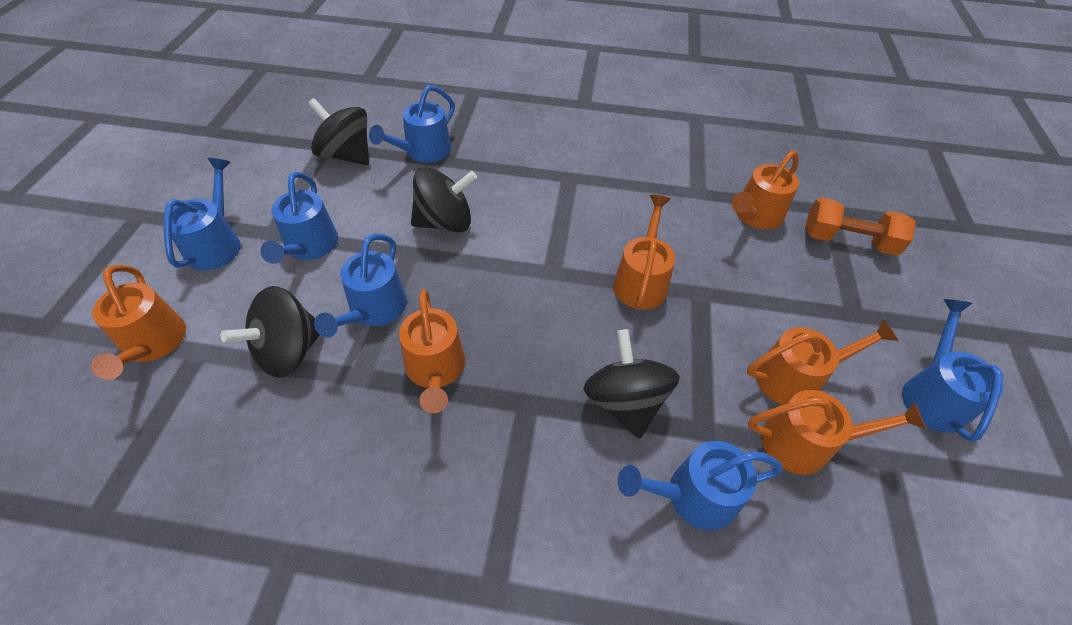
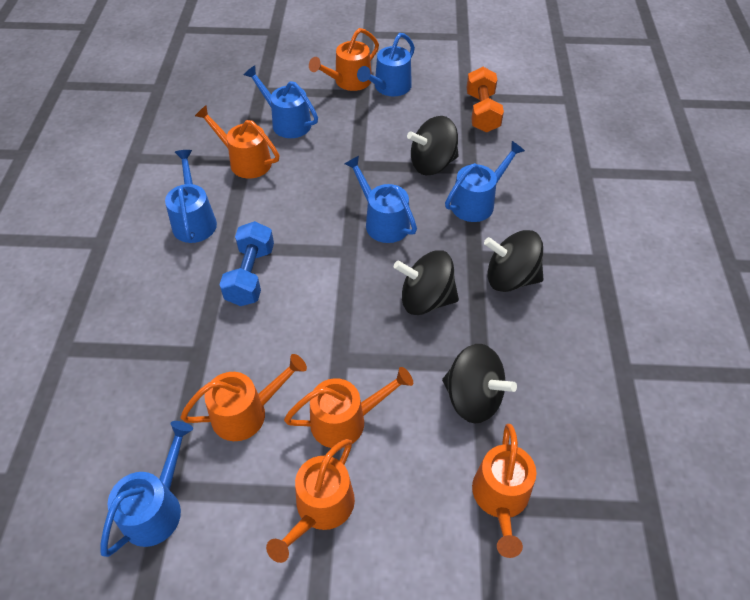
blue dumbbell: none = 0 -> [219,221,274,306] = 1

